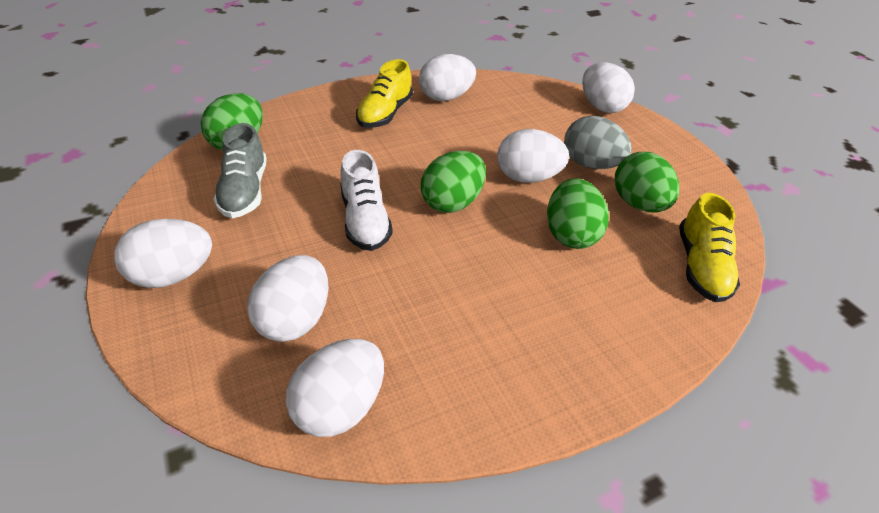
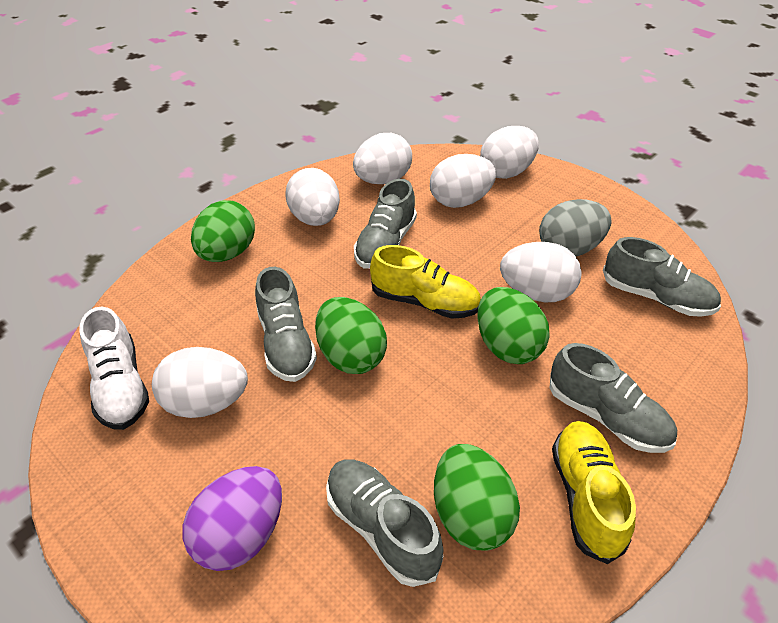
grey shoe: [213,123,267,218] = 1 -> [255,267,317,382] [326,459,443,587] [354,179,417,269] [550,343,677,453] [603,237,721,317] = 5
purple egg: none = 0 -> [182,466,282,571] = 1

